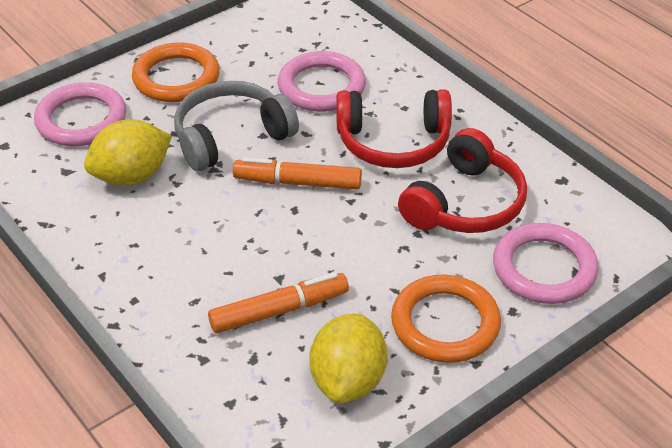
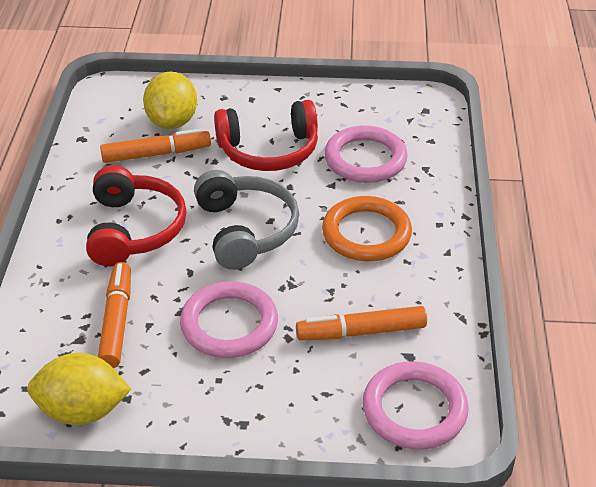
orange marker: [208,273,349,333] [233,157,362,190] = 2 -> [98,262,131,368] [100,129,211,163] [296,306,427,341] = 3
orange ring: [132,42,220,102] [391,275,501,363] = 2 -> [322,196,412,261] = 1

